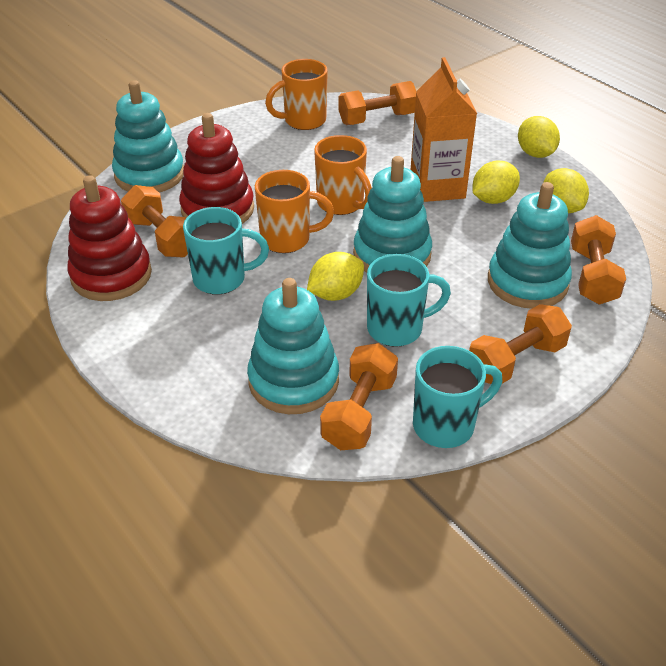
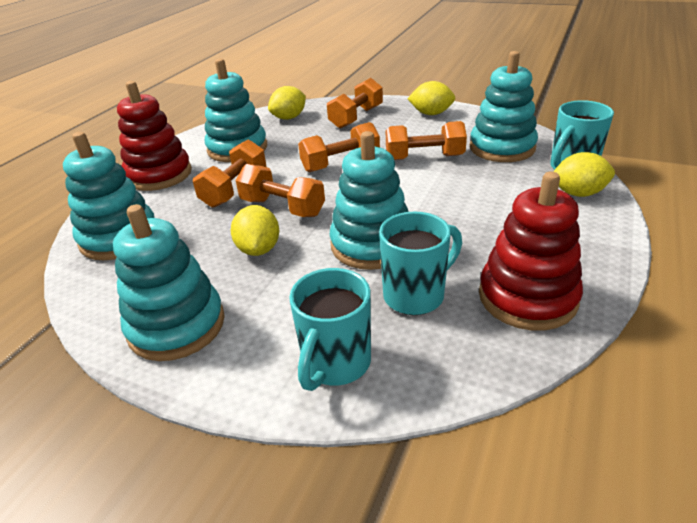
orange carton: [411,57,477,202] = 1 -> none = 0
orange mug: [255,170,334,253] [265,59,328,130] [314,135,372,215] = 3 -> none = 0
turquoise stacking toy: [112,80,184,192] [247,278,339,414] [353,156,432,272] [488,182,572,309] = 4 -> [63,132,154,260] [113,204,225,361] [205,59,267,162] [329,131,409,270] [470,51,538,162] = 5

